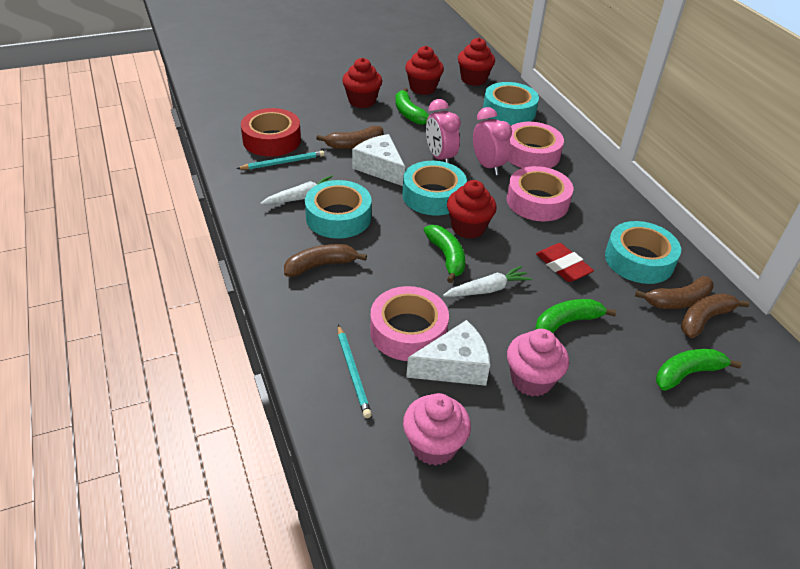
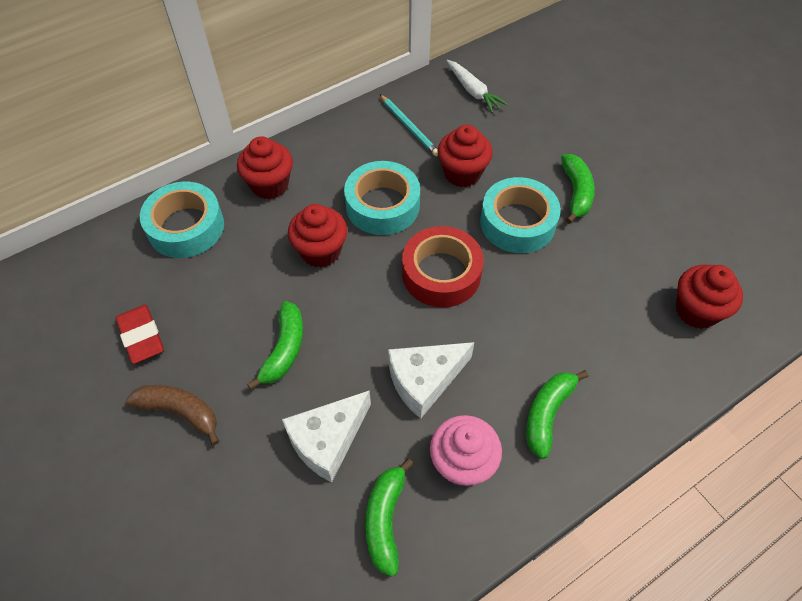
brown banana: [284,244,367,277] [316,126,383,149] [635,276,714,309] [681,293,750,338] = 4 -> [126,385,219,445] = 1
pink clock: [426,99,461,163] [473,107,512,175] = 2 -> none = 0
pink cupcake: [403,393,471,466] [507,329,569,397] = 2 -> [430,415,502,487] = 1
pink tape: [370,286,449,361] [507,166,573,221] [508,122,564,168] = 3 -> none = 0
turquoise pencil: [237,150,325,170] [338,325,372,418] = 2 -> [380,94,438,156] = 1
turquoise tape: [305,180,372,239] [402,161,467,216] [483,82,539,125] [605,221,681,284] = 4 -> [140,182,224,258] [344,161,420,235] [480,177,561,253] = 3
white carrot: [260,175,333,205] [443,266,532,297] = 2 -> [447,60,508,113] = 1

